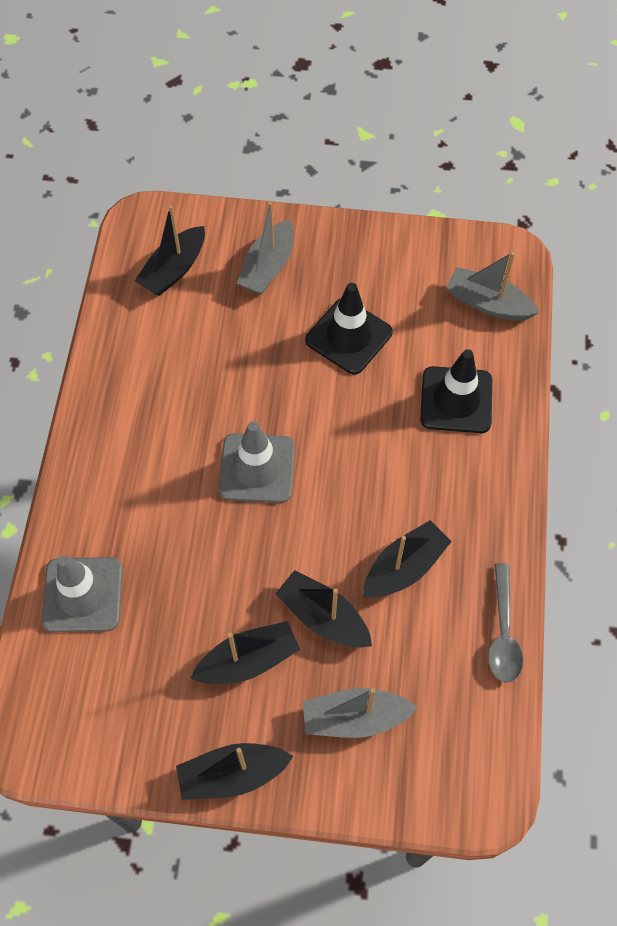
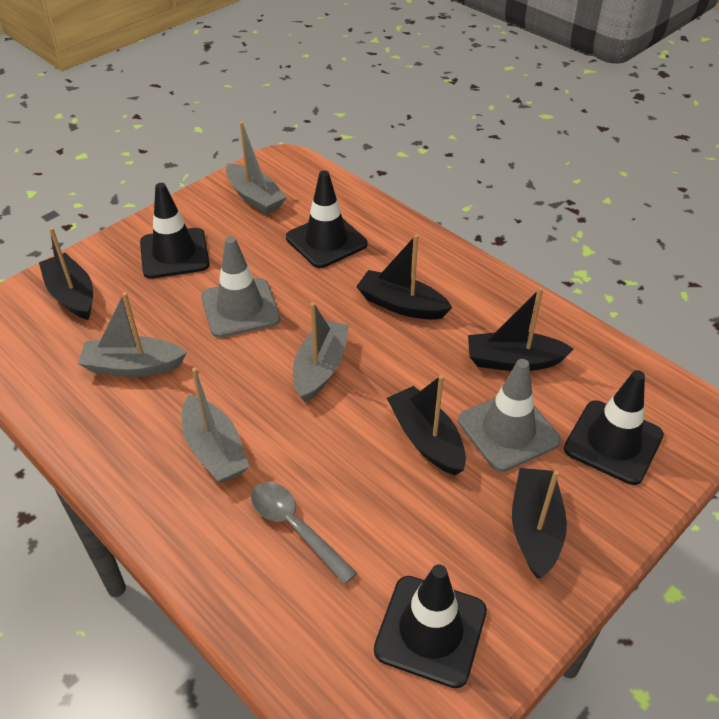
black traffic cone: [305,283,393,374] [420,349,492,433] = 2 -> [140,183,210,279] [286,170,367,268] [374,564,487,688] [564,370,664,485] = 4
grey boat: [237,202,294,295] [303,688,418,738] [446,252,540,321] = 3 -> [78,292,187,377] [182,368,249,483] [226,122,287,214] [293,303,349,402] = 4

